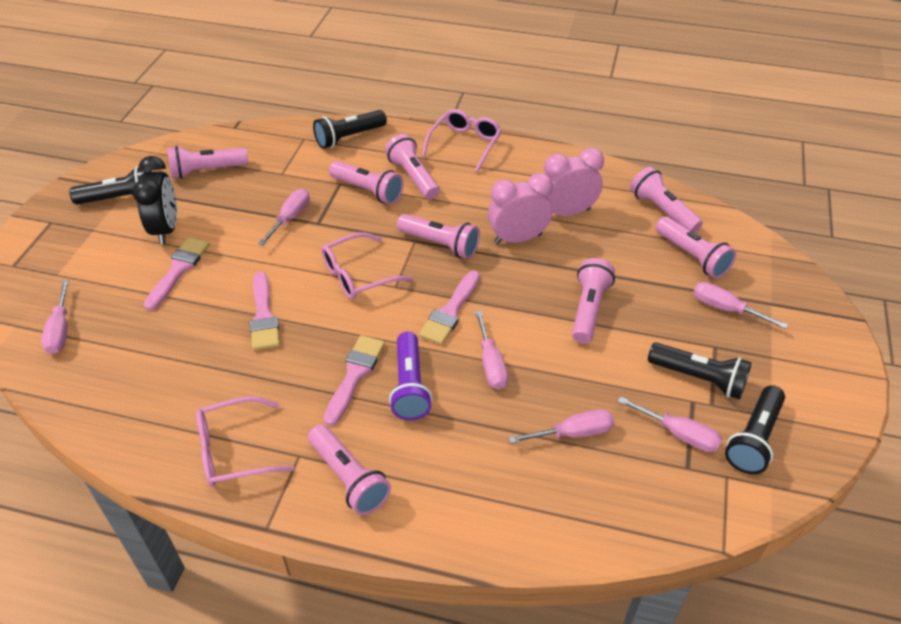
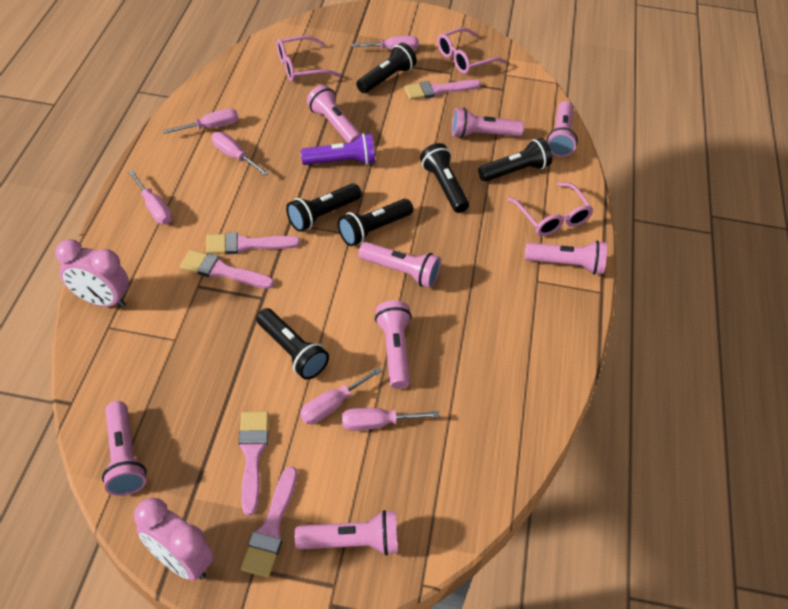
black clock: [133,156,177,245] = 1 -> none = 0
black flashlight: [69,166,151,205] [313,110,387,149] [648,343,752,400] [725,385,785,474] = 4 -> [256,308,329,380] [286,183,361,232] [338,199,413,246] [356,43,417,93] [420,143,469,213] [478,138,552,182] = 6
pink brush: [144,237,209,311] [250,272,280,350] [324,335,385,426] [419,271,480,345] = 4 -> [180,250,274,289] [206,232,300,254] [238,411,269,515] [240,467,297,578] [404,80,481,100] = 5

